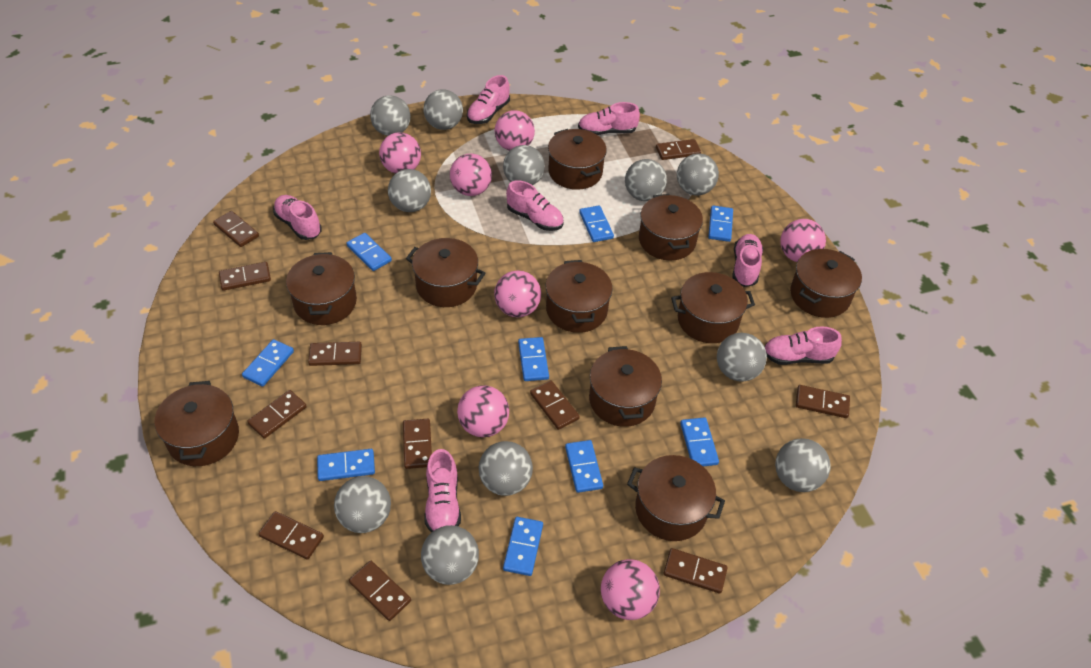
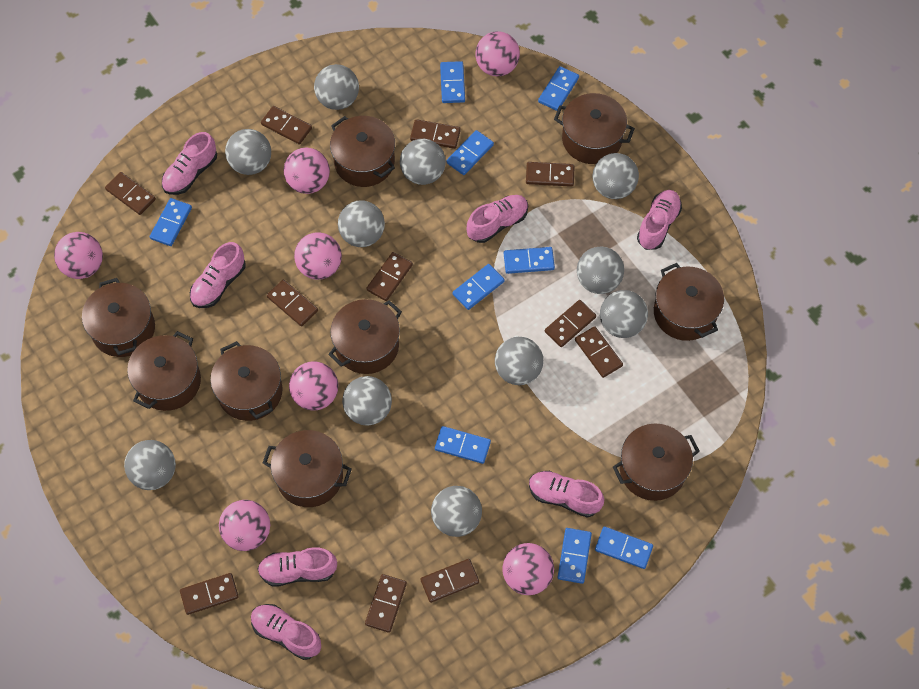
brown pot: [155,381,239,466] [286,252,357,325] [406,238,485,307] [546,260,613,333] [548,129,607,190] [589,346,662,427] [627,455,725,541] [639,194,703,260] [671,272,755,343] [790,249,862,318] = 10 -> [82,278,155,357] [127,331,201,411] [210,341,283,421] [263,430,352,507] [328,299,402,374] [330,116,395,187] [554,93,635,164] [613,424,700,501] [654,263,724,341] = 9

